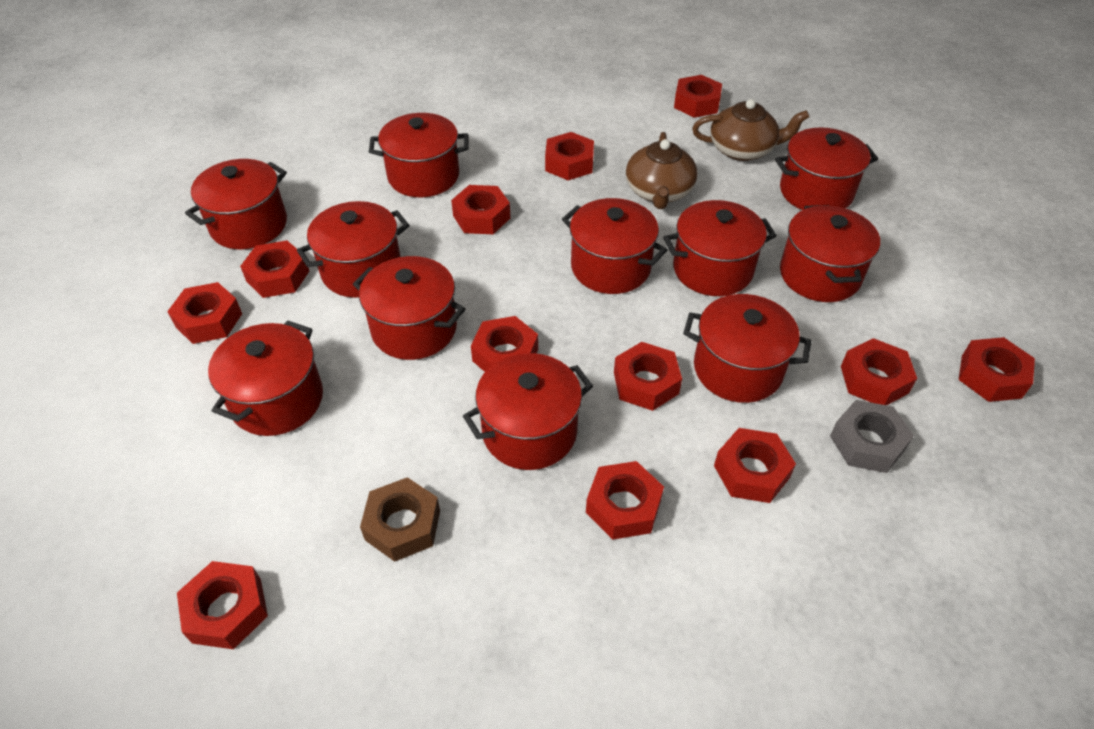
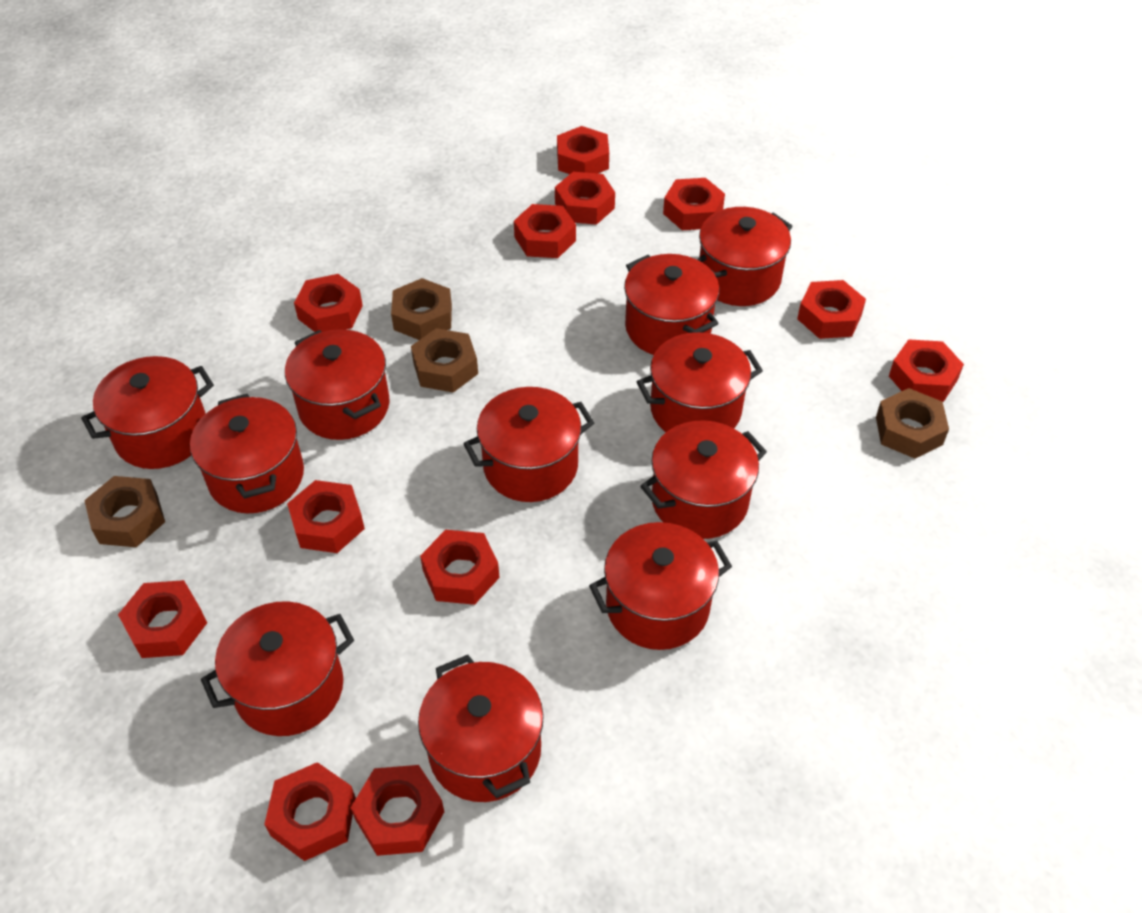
brown nut: [360,477,440,562] = 1 -> [84,476,165,547] [391,278,452,340] [411,328,478,393] [876,388,949,459] = 4
brown teapot: [626,132,698,209] [692,99,809,161] = 2 -> none = 0
grey nut: [830,400,914,473] = 1 -> none = 0

